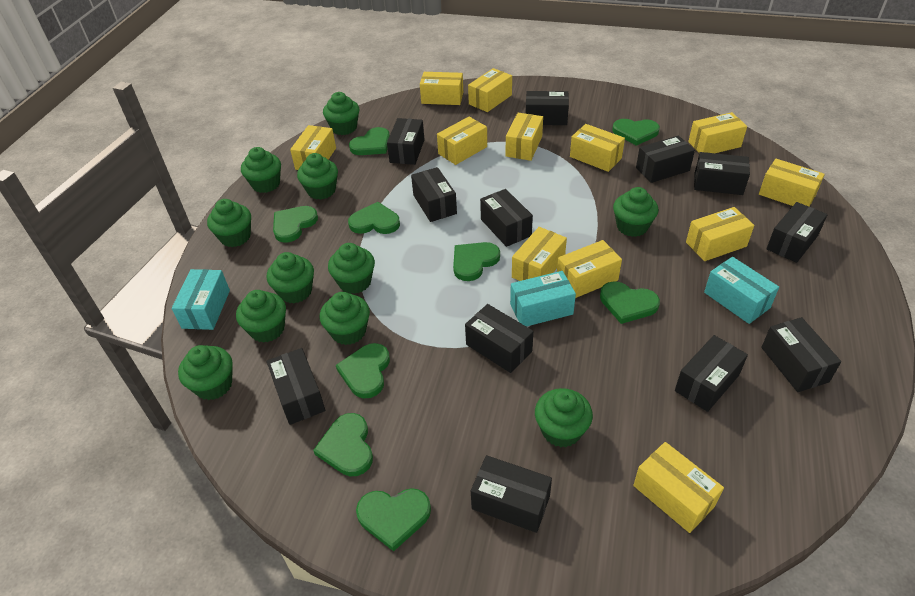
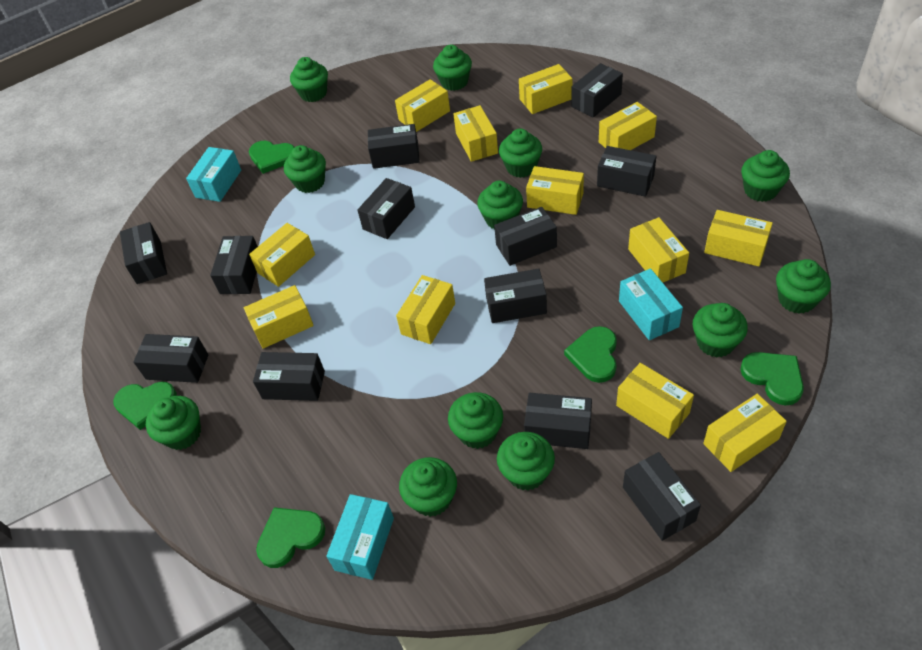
green cupcake: [178,345,233,400] [207,199,251,247] [236,290,286,343] [241,147,281,193] [266,252,314,303] [297,153,338,200] [320,292,370,345] [323,92,360,135] [328,243,375,294] [535,388,593,447] [613,187,658,237] = 11 -> [146,396,201,450] [284,145,326,193] [290,57,328,102] [399,457,457,517] [433,45,472,91] [448,392,503,449] [477,181,523,230] [497,432,555,490] [499,129,542,178] [693,303,748,358] [741,150,790,202] [776,259,831,314] = 12
green heart: [273,206,318,243] [313,413,373,476] [336,343,390,398] [348,202,400,234] [349,127,390,155] [356,488,431,551] [453,242,500,281] [600,281,660,324] [612,119,660,146] = 9 -> [113,381,177,430] [249,141,295,174] [256,507,325,568] [564,326,617,383] [740,352,804,406] = 5

